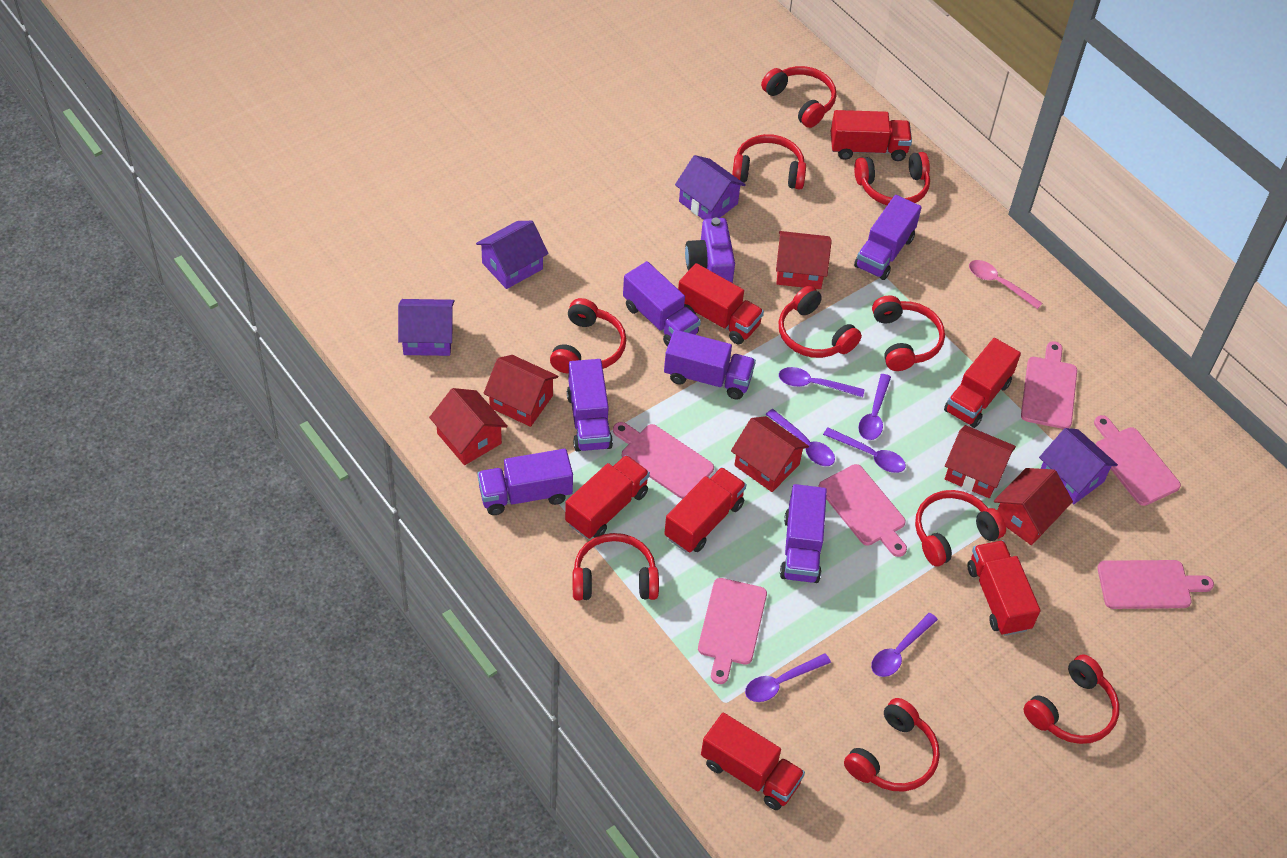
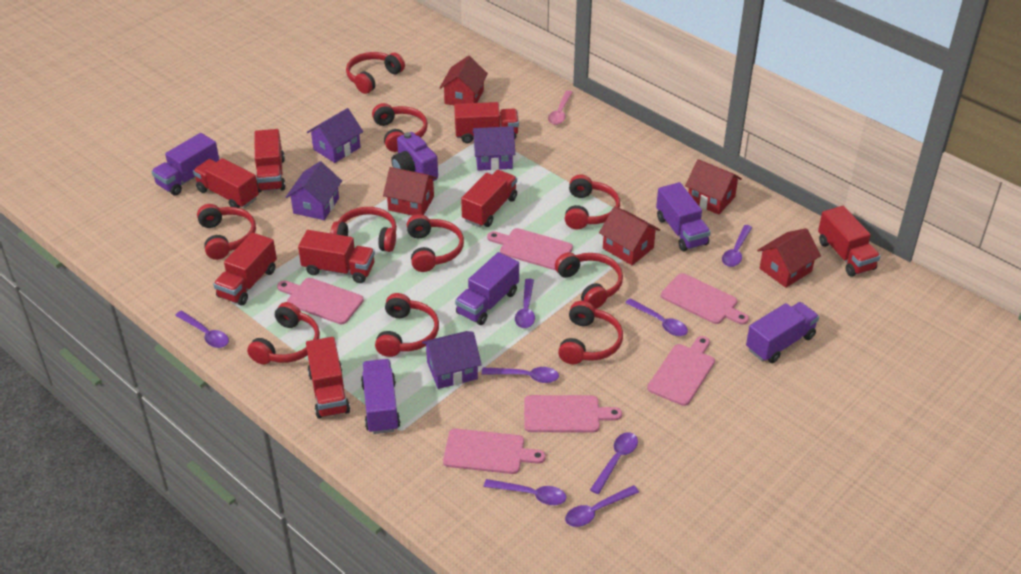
purple spoon: [745,653,831,702] [765,409,835,466] [779,367,865,397] [823,427,906,473] [858,374,891,440] [871,613,938,677] = 6 -> [175,310,229,348] [481,367,559,383] [484,479,566,505] [515,278,535,328] [565,485,639,527] [590,432,638,494] [625,298,688,336] [722,225,752,267] = 8
purple truck: [477,449,573,515] [567,359,613,452] [623,261,701,347] [664,330,756,400] [780,484,827,583] [854,195,922,280] = 6 -> [151,133,219,195] [361,359,400,434] [455,252,519,325] [656,182,711,251] [746,302,819,363] = 5
red house: [429,388,508,465] [483,355,559,427] [731,416,809,492] [776,231,832,289] [945,425,1016,498] [994,468,1073,545] = 6 -> [383,167,437,216] [439,56,488,105] [599,206,660,265] [685,159,742,215] [757,228,821,288] = 5
red truck: [565,455,650,539] [664,467,746,553] [678,263,764,344] [701,713,805,810] [831,110,912,161] [944,338,1021,428] [968,540,1040,636] = 7 -> [193,158,259,208] [213,232,277,306] [255,129,286,193] [298,230,375,283] [306,337,350,419] [454,102,519,143] [461,170,517,227] [818,206,880,277] = 8

